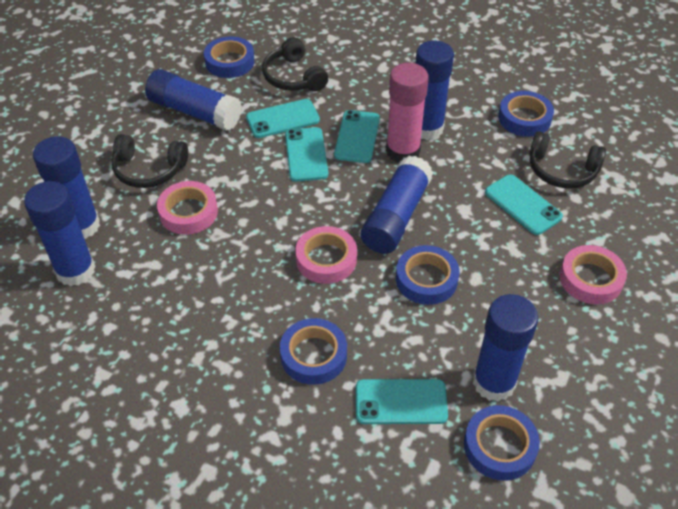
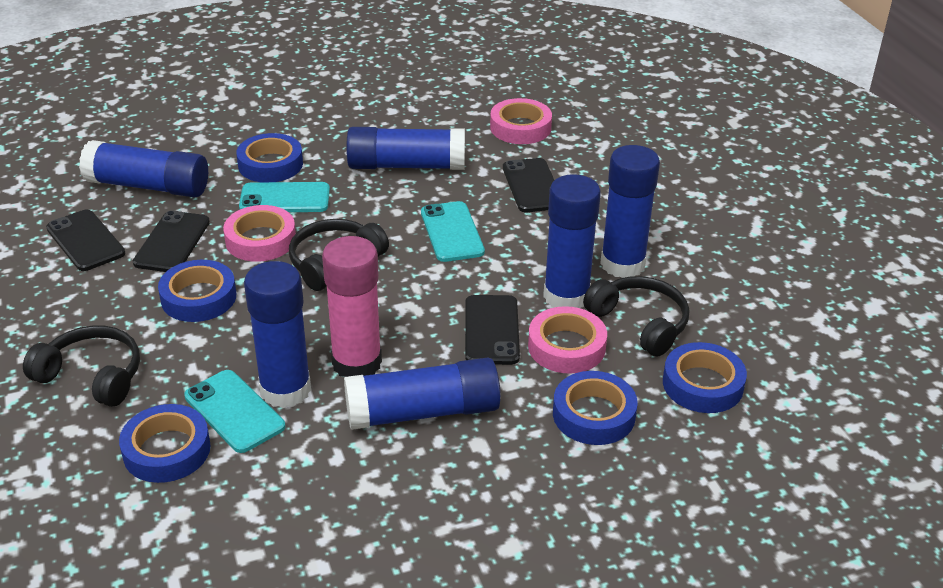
black phone: none = 0 -> [46,210,125,271] [133,210,210,272] [465,295,520,365] [503,158,554,212] = 4
turquoise phone: [246,99,320,138] [285,127,328,182] [334,110,380,163] [356,379,448,424] [485,174,563,235] = 5 -> [184,370,286,453] [239,182,330,212] [421,201,485,262] = 3

